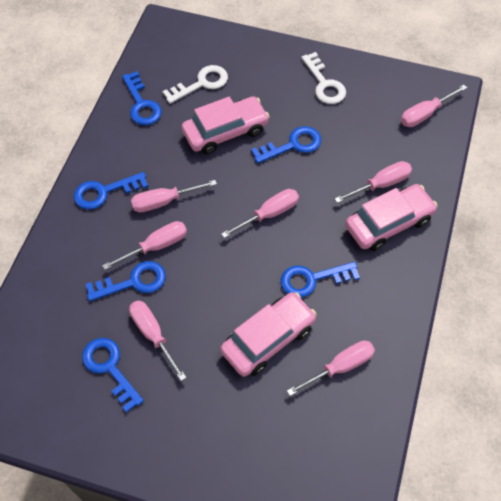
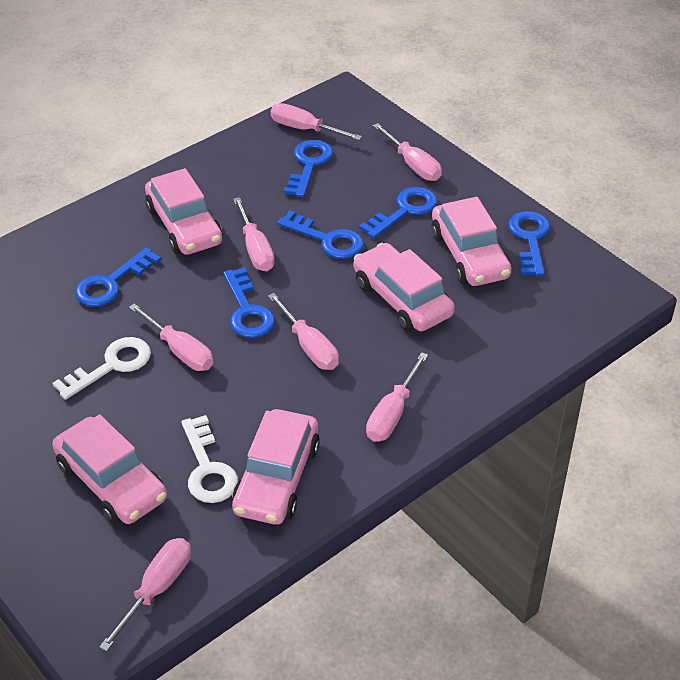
pink car: [182,96,270,155] [220,292,317,377] [345,184,438,251] = 3 -> [52,414,167,524] [145,168,223,255] [232,409,320,525] [354,243,455,332] [431,197,512,286] = 5

